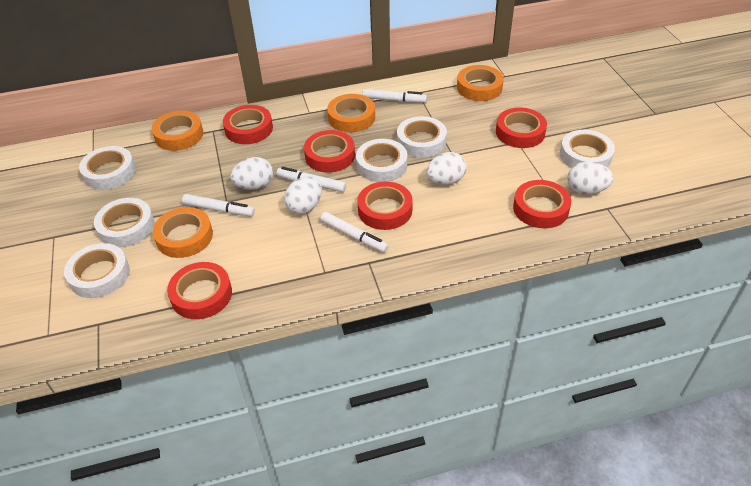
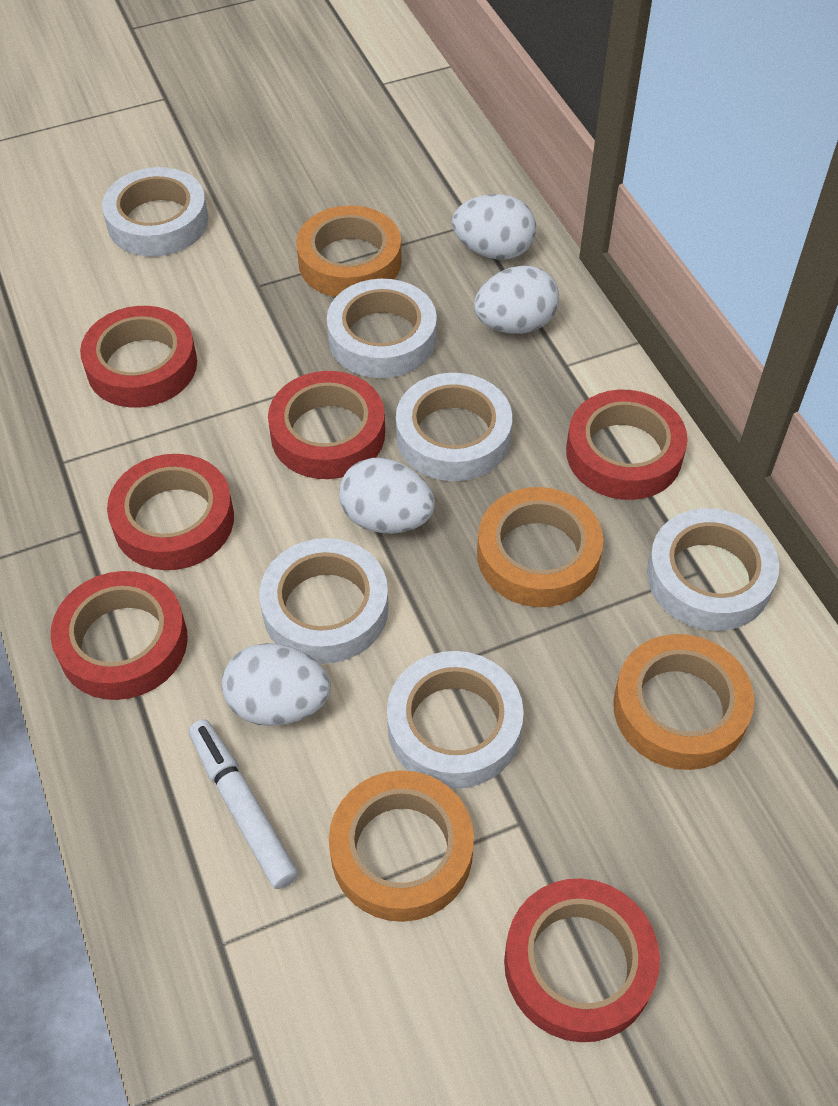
white marker: [182,194,255,216] [277,167,346,192] [320,212,388,253] [362,89,427,103] = 4 -> [189,719,298,889] = 1

